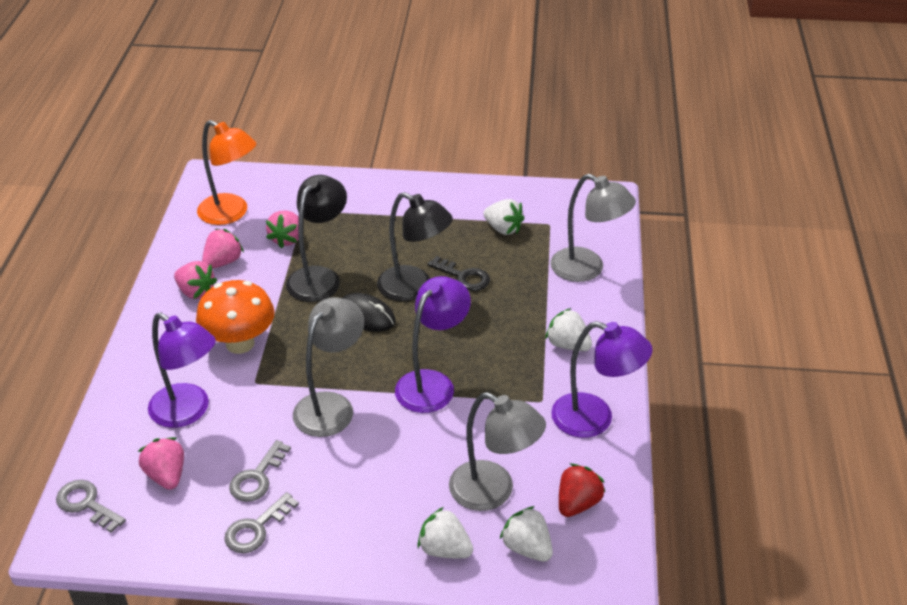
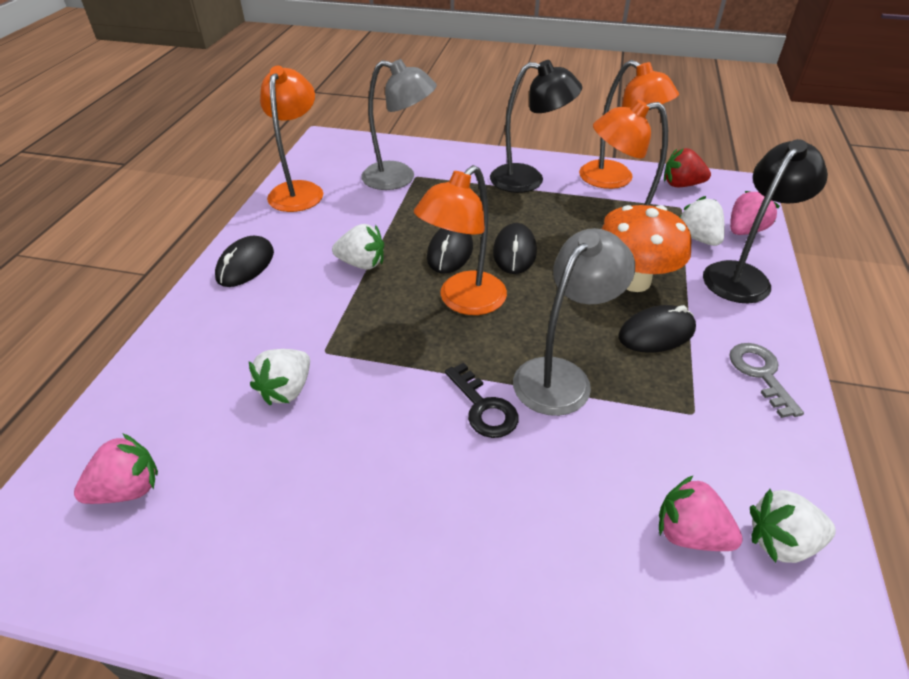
black mouse: [342,293,396,332] = 1 -> [215,236,274,287] [427,228,473,274] [493,223,537,274] [618,305,696,353] = 4
grey key: [56,480,126,533] [224,492,299,553] [229,440,291,502] = 3 -> [729,343,804,418] = 1
grey lamp: [293,297,364,437] [449,392,546,511] [550,174,636,282] = 3 -> [361,59,437,190] [513,228,635,416] = 2
orange lamp: [197,120,256,225] = 1 -> [260,66,323,212] [414,165,507,315] [579,60,679,189] [593,100,668,223] = 4
pink strawberry: [138,437,184,490] [174,261,217,299] [202,229,244,269] [266,211,299,248] = 4 -> [74,433,158,504] [659,475,743,551] [730,191,780,235] = 3
purple lamp: [148,312,216,428] [395,276,471,413] [551,321,653,438] = 3 -> none = 0

